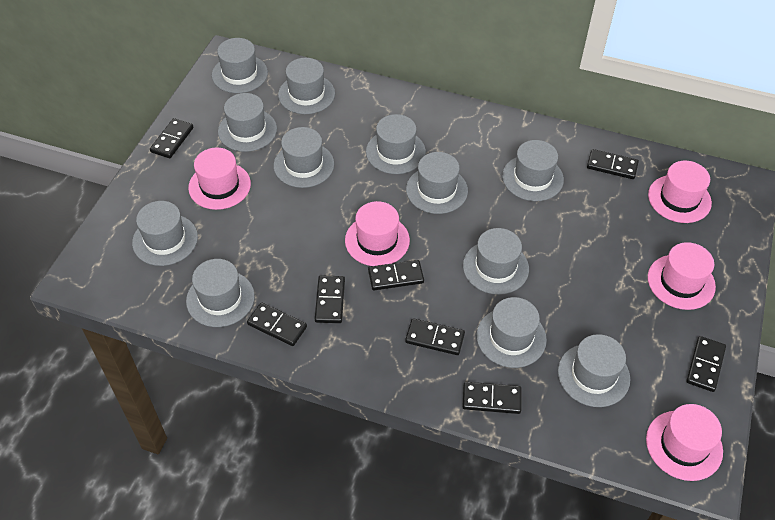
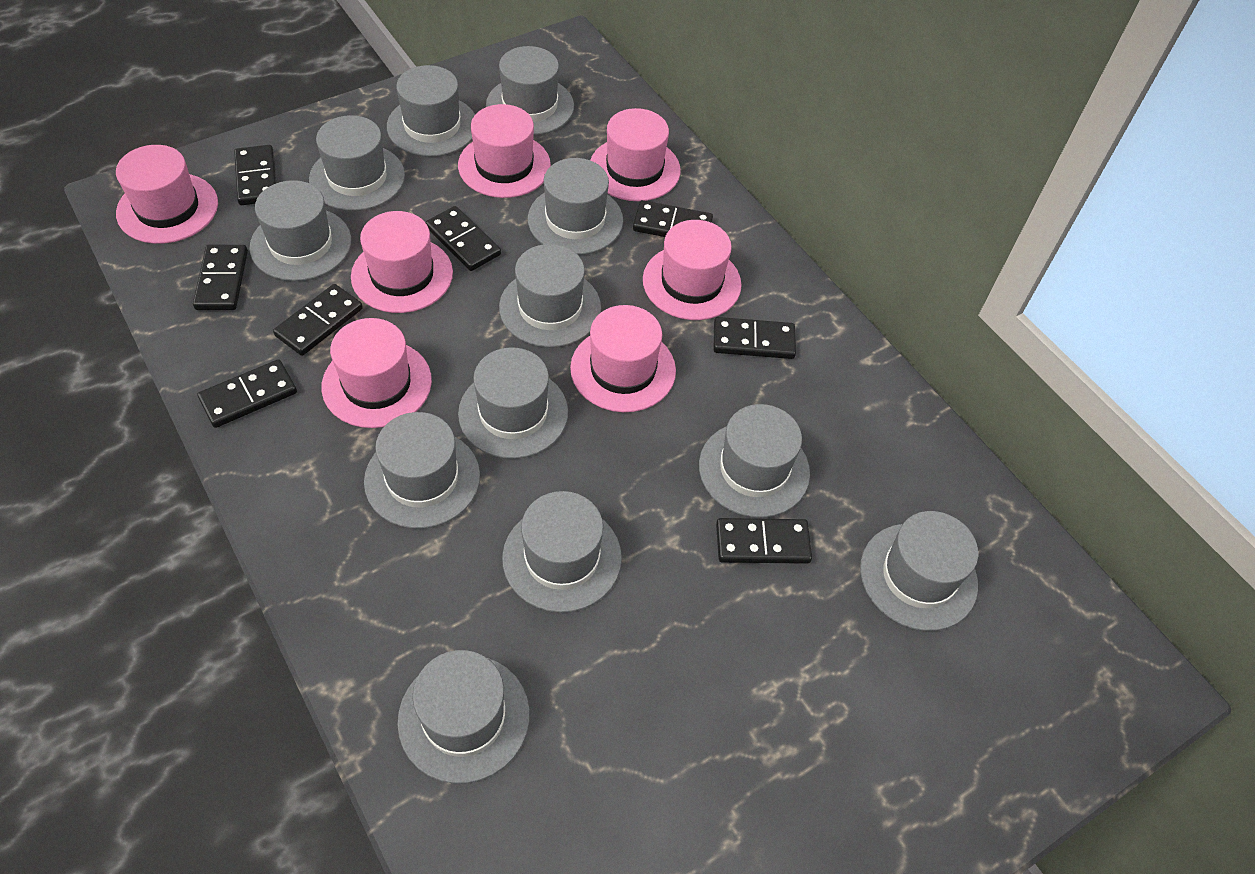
pink hat: [188,148,251,210] [345,201,410,266] [646,404,723,481] [648,161,712,223] [648,242,716,310] = 5 -> [116,145,218,244] [321,318,432,428] [351,211,453,313] [458,104,551,198] [570,305,676,412] [590,108,681,201] [643,220,742,320] = 7

